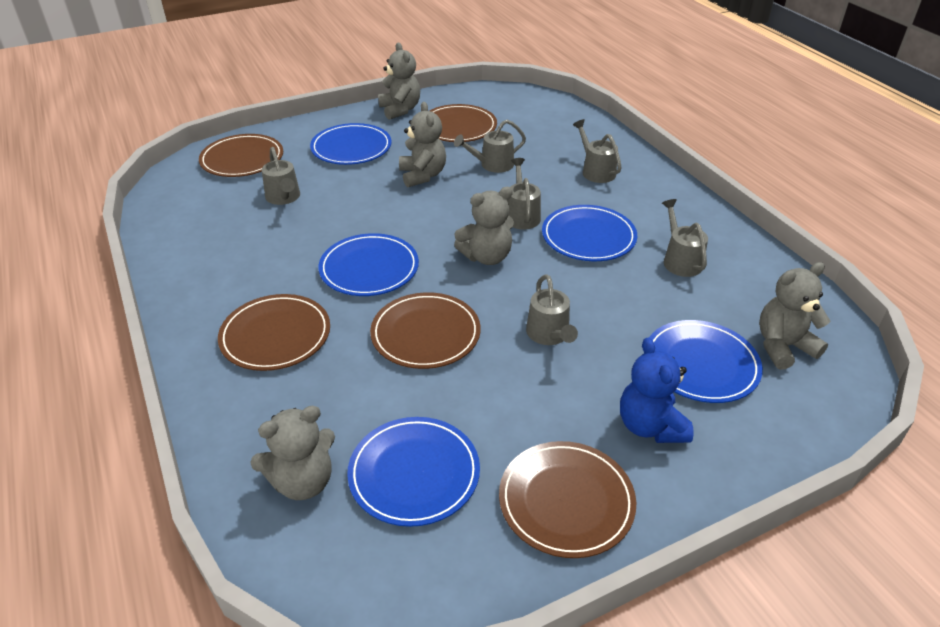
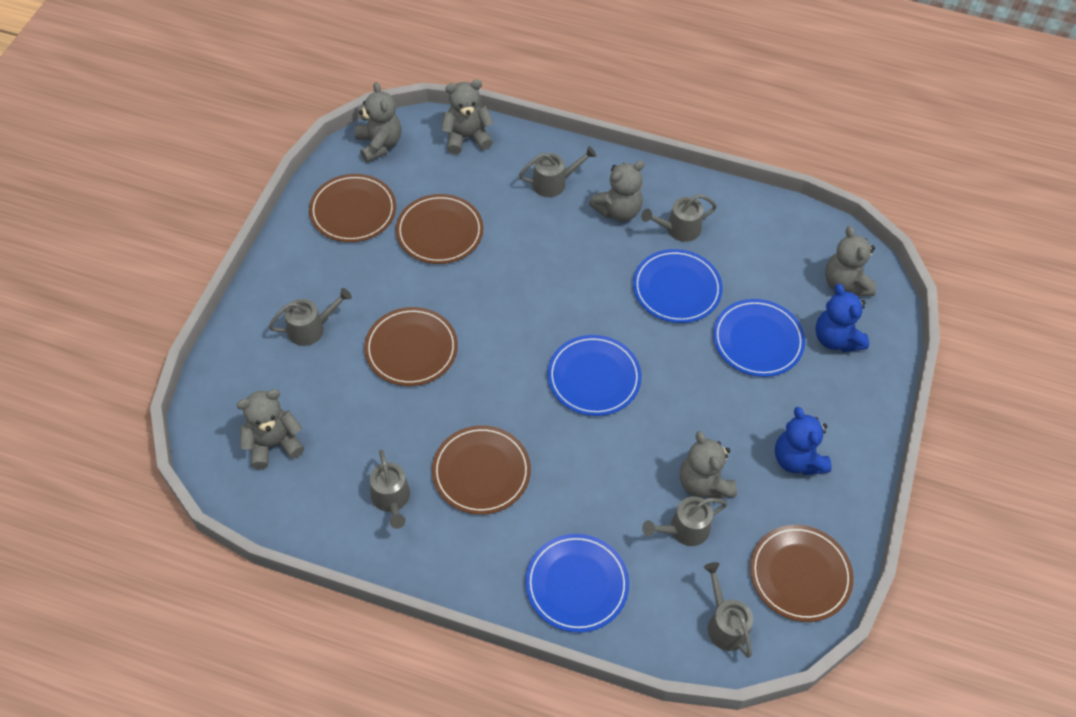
blue plate: [310,123,392,165] [318,233,419,296] [347,417,480,527] [542,205,637,261] [649,320,763,403] = 5 -> [525,534,629,633] [548,335,642,416] [633,249,723,323] [713,299,805,377] = 4
blue teddy bear: [620,338,694,443] = 1 -> [775,407,832,475] [815,284,869,352] = 2
grey teddy bear: [250,406,335,500] [378,42,420,120] [399,102,446,188] [454,187,514,265] [759,262,831,370] = 5 -> [236,389,304,469] [355,82,401,163] [441,80,494,155] [589,161,645,221] [680,431,737,498] [825,226,876,296] = 6

